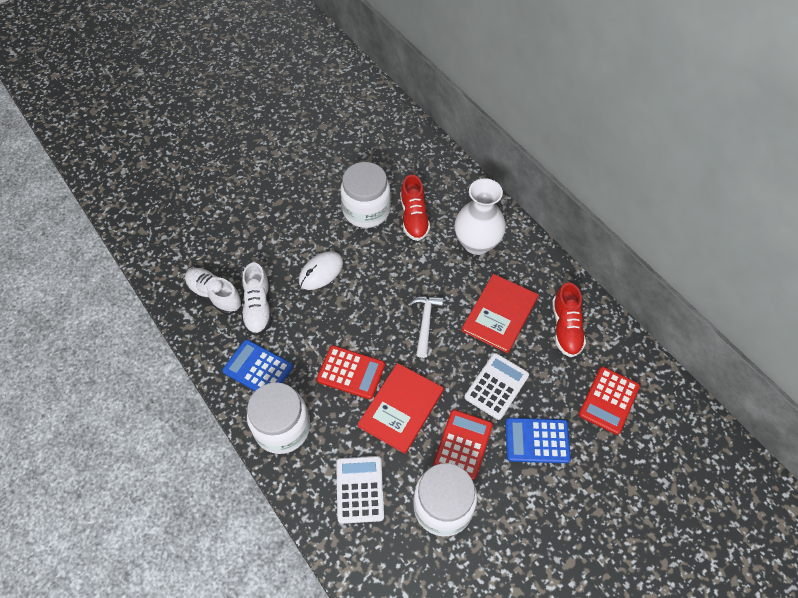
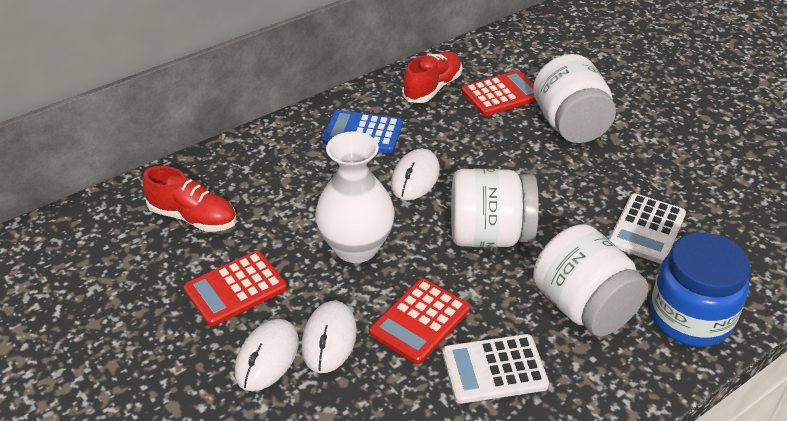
blue calculator: [222,339,293,391] [505,418,571,463] = 2 -> [322,110,403,153] = 1
blue jar: none = 0 -> [650,232,751,347] = 1
red book: [358,363,444,454] [462,274,538,353] = 2 -> none = 0
white hammer: [407,296,444,358] = 1 -> none = 0
white mouse: [299,251,343,290] = 1 -> [235,319,299,391] [301,301,357,373] [391,149,440,200] = 3
white shoe: [185,268,243,315] [242,263,272,336] = 2 -> none = 0

